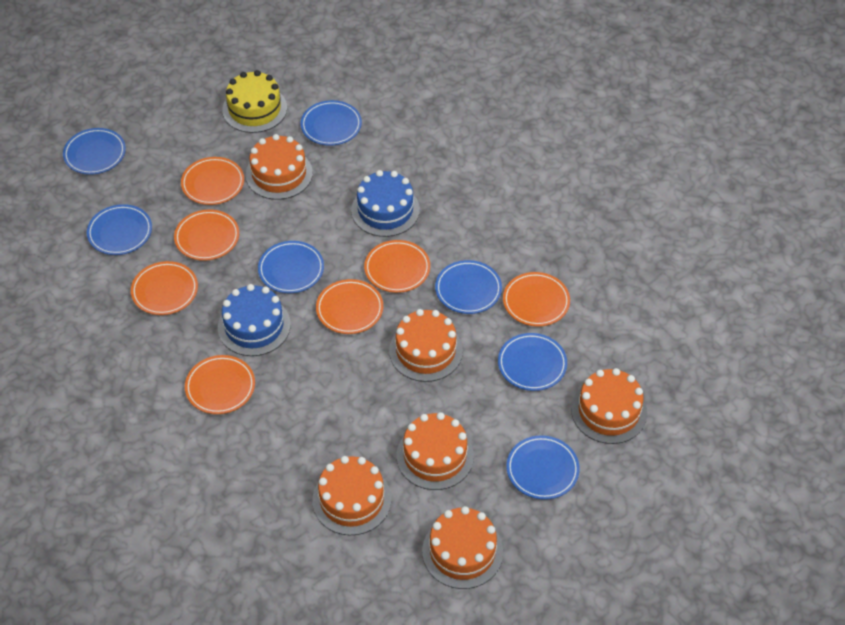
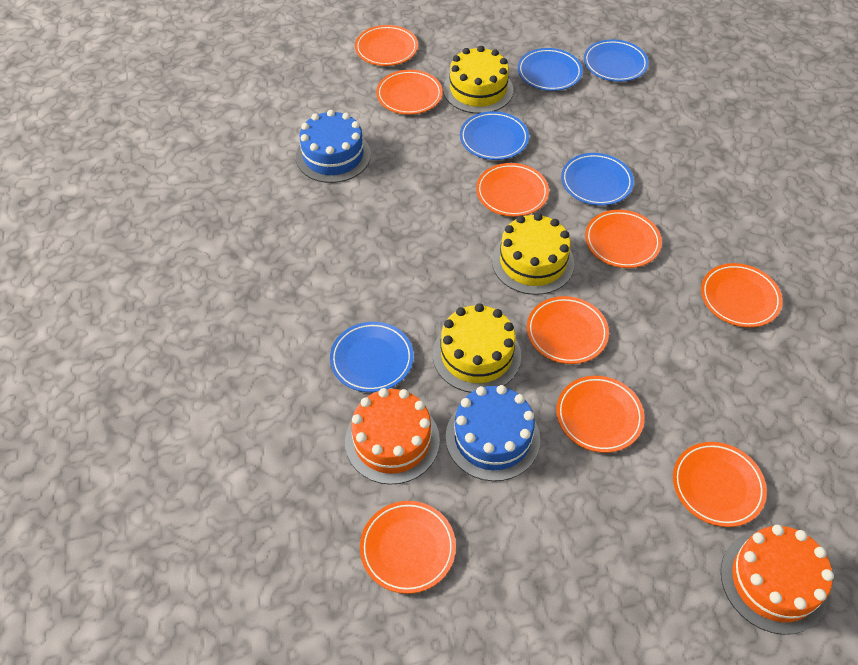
blue plate: [63,128,126,175] [87,204,152,255] [258,241,324,293] [301,100,362,146] [435,260,502,314] [498,333,567,391] [506,435,580,500] = 7 -> [330,322,414,392] [460,111,529,160] [518,48,583,91] [561,153,634,206] [584,39,649,82] = 5
orange cake: [245,134,313,200] [312,456,392,535] [389,309,463,382] [397,412,474,490] [422,506,503,589] [571,368,647,444] = 6 -> [345,388,440,485] [721,525,834,635] = 2
orange plate: [131,261,198,315] [174,209,239,261] [181,157,244,205] [185,355,255,414] [316,279,383,334] [364,240,430,293] [503,272,570,327] = 7 -> [355,25,418,66] [360,501,456,594] [376,70,443,115] [476,163,549,217] [527,296,609,364] [556,376,645,453] [585,210,662,268] [673,442,767,527] [701,263,783,327] = 9
yellow cake: [222,70,287,133] = 1 -> [433,303,521,393] [443,46,513,114] [492,213,574,295] = 3

